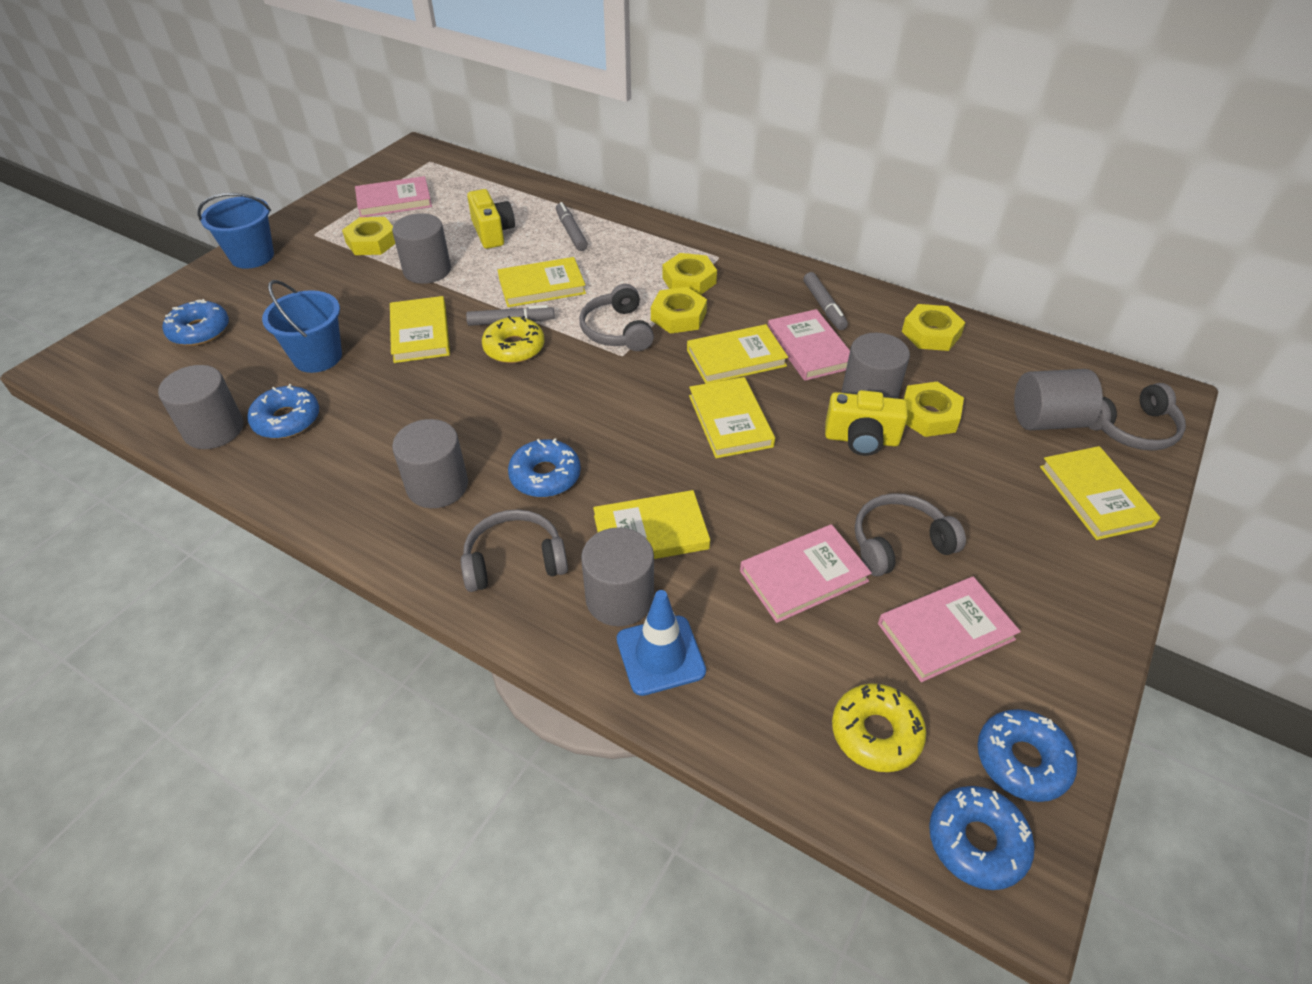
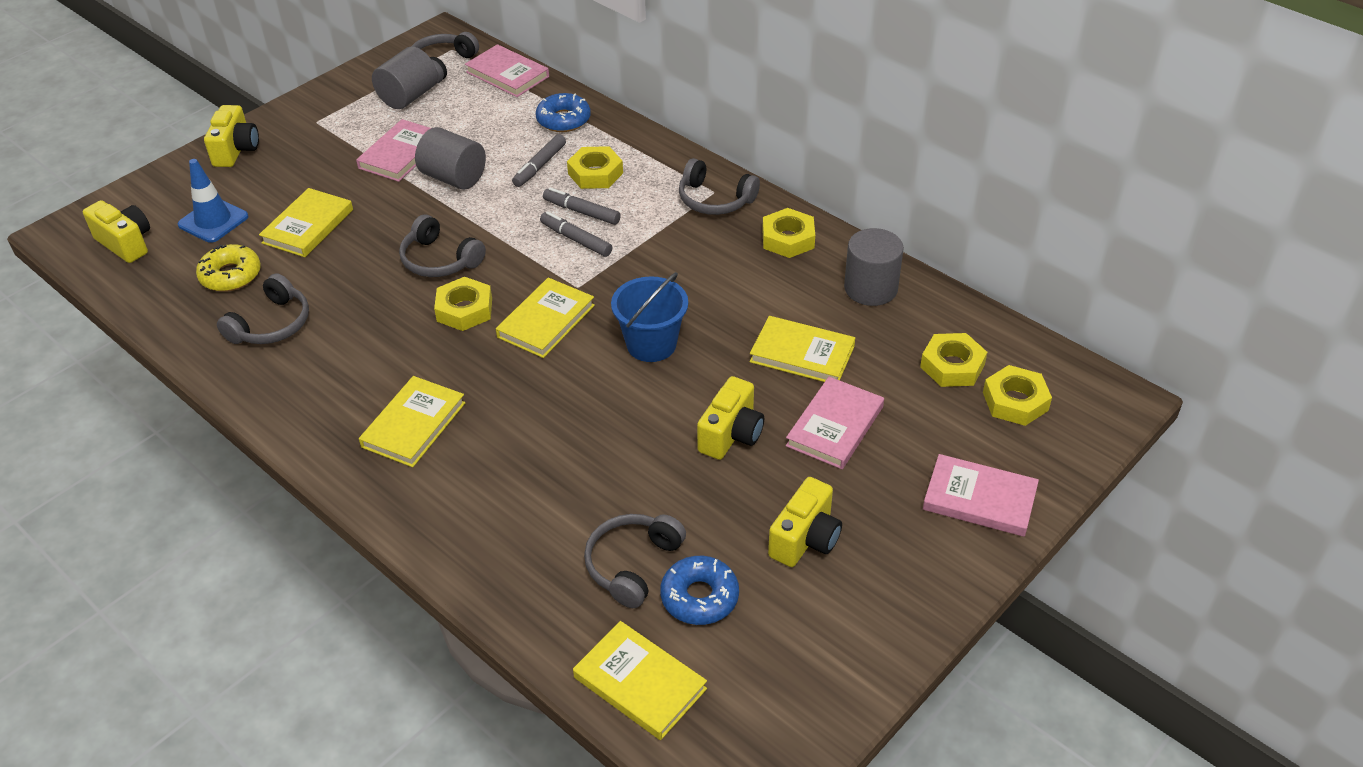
blue bucket: [198,193,274,269] [262,280,342,373] = 2 -> [611,272,688,362] = 1
blue donut: [163,299,229,346] [247,384,319,439] [508,438,581,497] [929,786,1035,890] [978,709,1077,802] = 5 -> [536,93,591,132] [660,556,739,625] = 2
grey cylinder: [158,365,244,449] [392,213,451,284] [392,419,468,508] [581,527,654,626] [842,333,910,399] [1014,369,1103,430] = 6 -> [372,46,438,109] [415,127,486,190] [844,228,904,306] = 3
grey headphones: [461,509,568,592] [579,284,654,351] [855,493,966,576] [1088,383,1186,450] = 4 -> [217,273,309,344] [399,214,486,277] [412,32,479,84] [584,514,686,608] [679,158,760,215] = 5
yellow book: [390,296,450,363] [498,257,586,307] [593,490,710,559] [687,324,788,384] [689,377,775,458] [1040,446,1160,540] = 6 -> [259,188,353,257] [359,376,466,467] [496,278,595,358] [573,621,707,740] [750,316,855,382] = 5
yellow camera: [467,189,515,249] [825,390,908,456] = 2 -> [83,200,150,263] [204,105,259,167] [697,376,764,460] [768,477,842,567] = 4
yellow donut: [482,316,545,363] [832,683,926,772] = 2 -> [196,244,261,292] = 1

